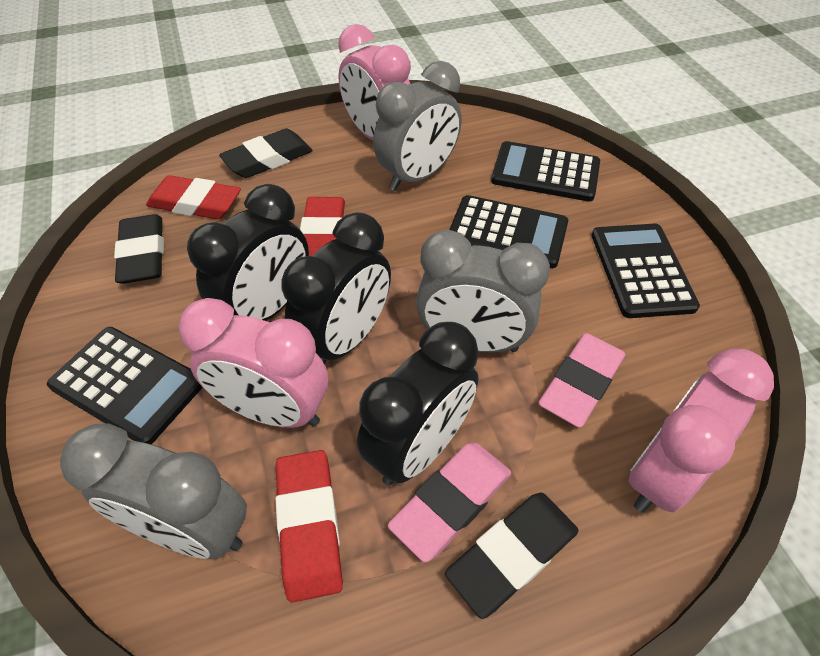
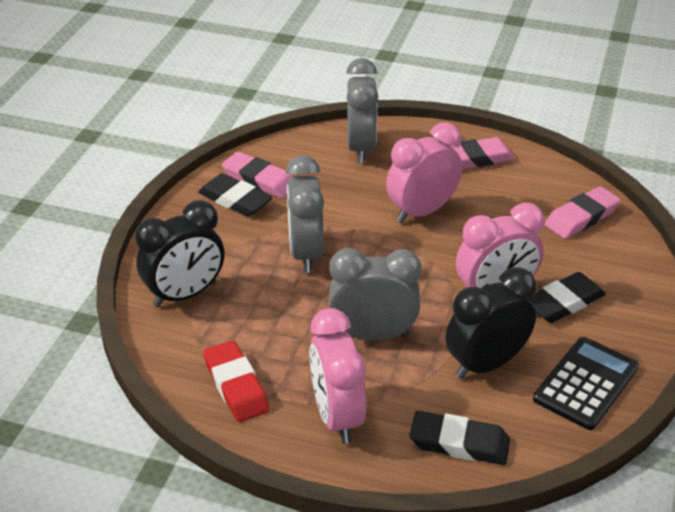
black calculator: [47,327,203,444] [449,195,568,268] [491,141,600,201] [592,224,700,318] = 4 -> [533,337,639,430] = 1
black clock: [187,184,309,321] [282,212,391,364] [357,322,479,485] = 3 -> [135,200,224,307] [446,267,537,379] = 2
pink eraser: [388,442,511,562] [539,333,625,428] = 2 -> [222,152,293,199] [449,137,515,169] [545,186,620,239] = 3
red eraser: [146,175,241,219] [275,450,343,602] [300,197,345,256] = 3 -> [203,340,270,422] = 1

